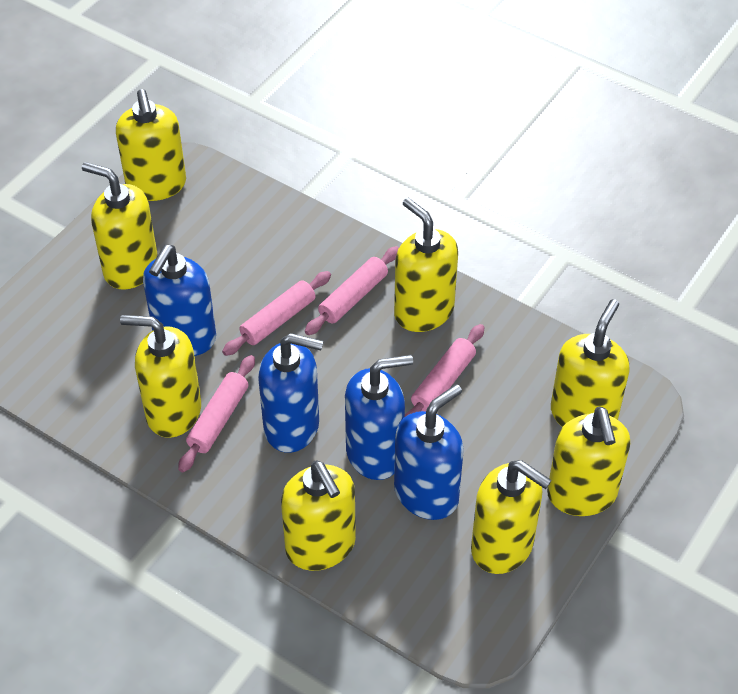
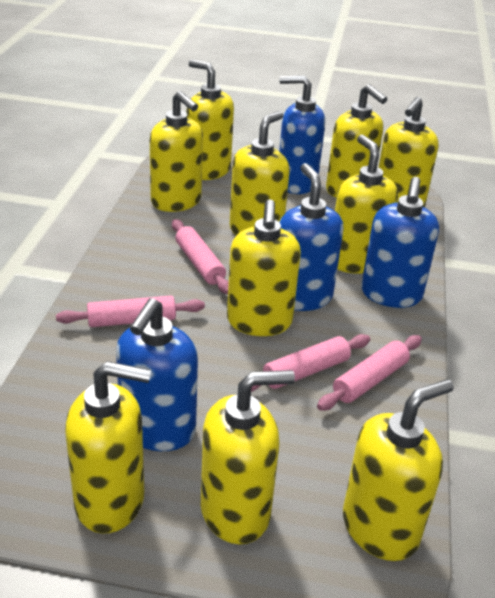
yellow soap dispenser: [82,162,158,290] [116,89,186,201] [120,315,201,438] [281,460,356,571] [394,198,458,332] [471,460,552,574] [547,407,630,516] [551,299,630,427] = 8 -> [65,361,151,534] [150,91,203,212] [186,60,234,180] [201,370,295,544] [227,199,301,336] [230,111,290,236] [326,84,387,198] [335,134,398,274] [343,379,454,561] [379,97,439,207] = 10

